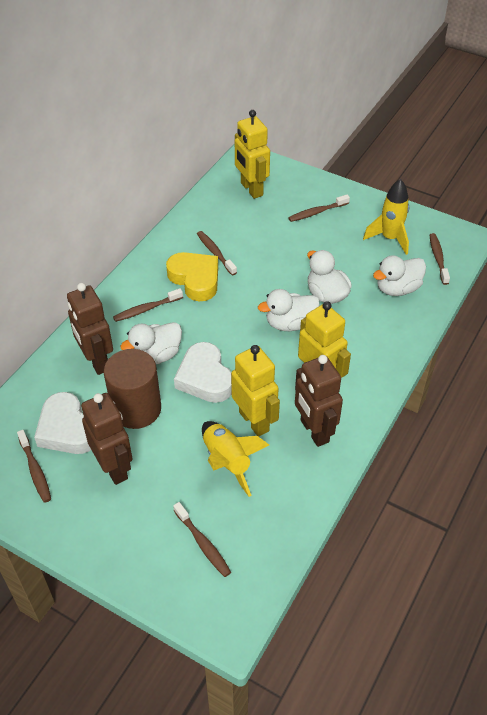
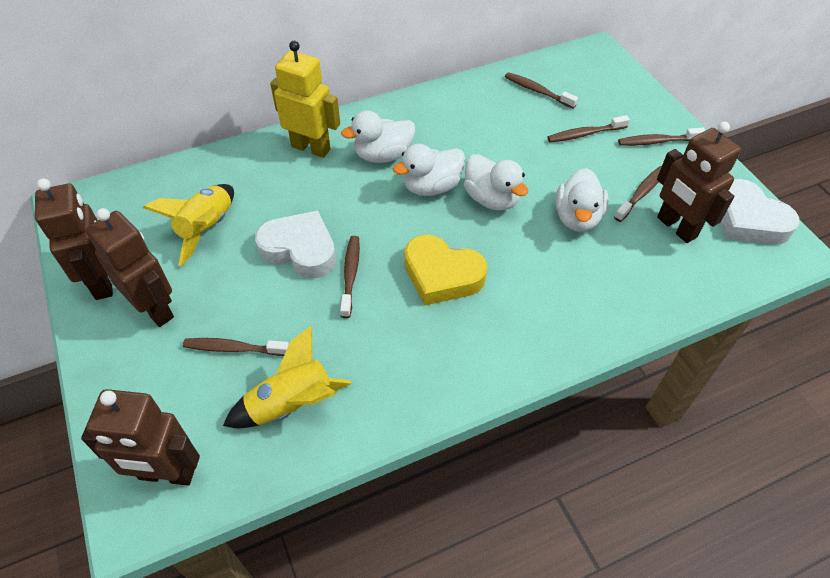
brown cylinder: [104,349,161,429] = 1 -> none = 0
brown robot: [67,283,113,375] [81,393,133,485] [295,355,343,447] = 3 -> [35,179,113,300] [81,389,200,486] [86,208,174,327] [657,122,741,243] = 4
yellow robot: [231,345,280,437] [235,110,270,199] [298,301,351,378] = 3 -> [270,41,340,158] = 1

